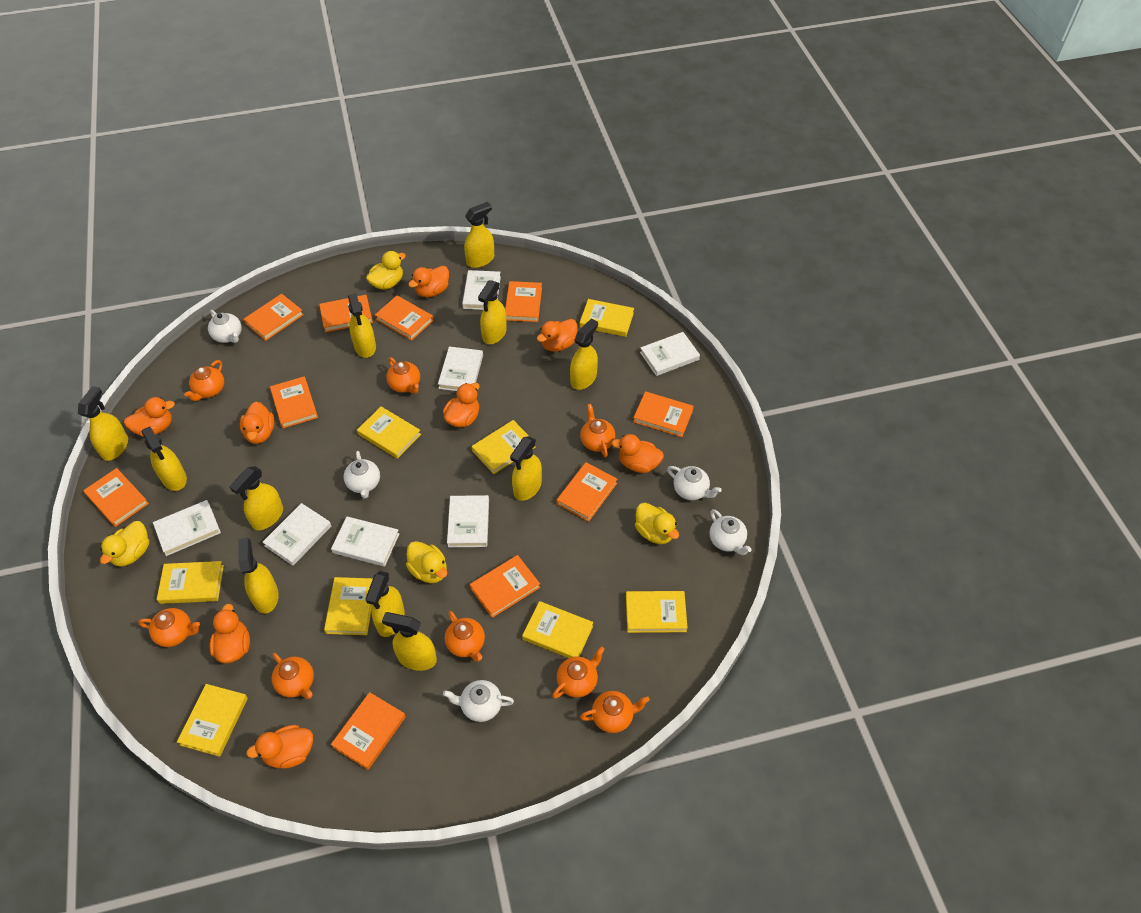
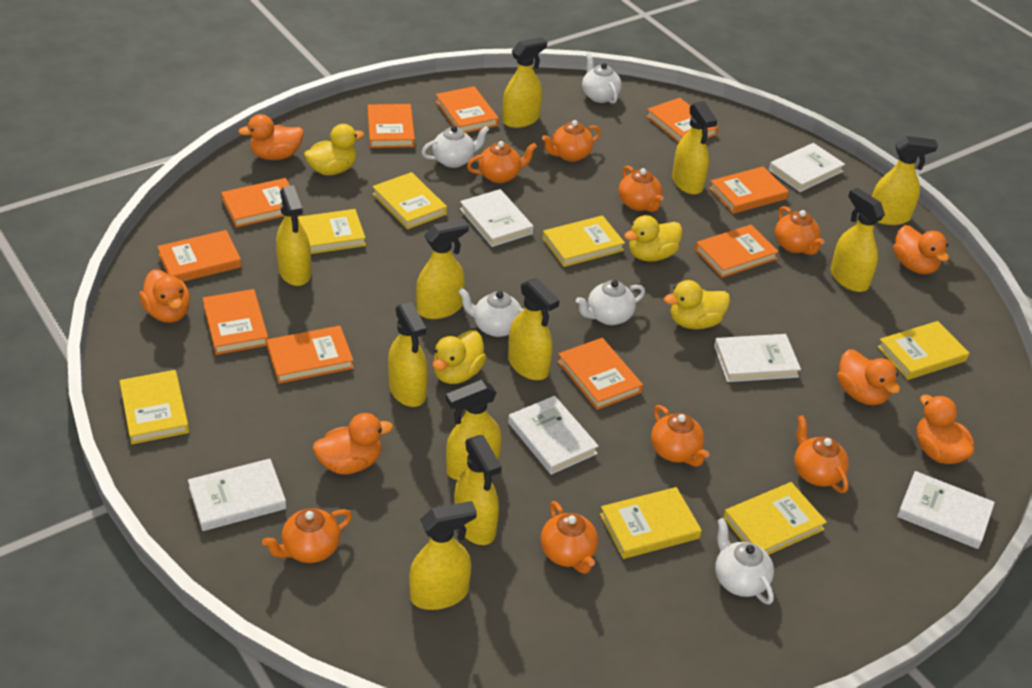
orange duck: [124,397,175,437] [209,604,250,663] [240,402,274,444] [246,725,313,769] [408,266,449,297] [443,383,479,428] [537,319,577,352] [611,434,664,473] = 8 -> [139,269,190,323] [238,114,304,160] [313,413,393,475] [837,349,900,405] [893,225,949,274] [917,395,974,464] = 6
white book: [153,500,221,556] [263,503,331,566] [331,516,399,567] [438,347,483,391] [447,495,489,548] [462,270,501,310] [640,332,700,376] = 7 -> [188,459,287,531] [460,189,534,247] [508,396,599,475] [714,334,801,382] [769,143,845,192] [897,471,995,549] = 6
yellow book: [157,561,224,604] [177,684,248,757] [324,577,373,635] [357,406,421,459] [471,420,536,474] [522,601,593,658] [580,299,634,337] [626,591,687,633] = 8 -> [120,370,189,444] [298,209,366,254] [372,172,447,229] [542,215,625,267] [600,487,702,559] [723,482,827,555] [877,321,969,380] = 7

